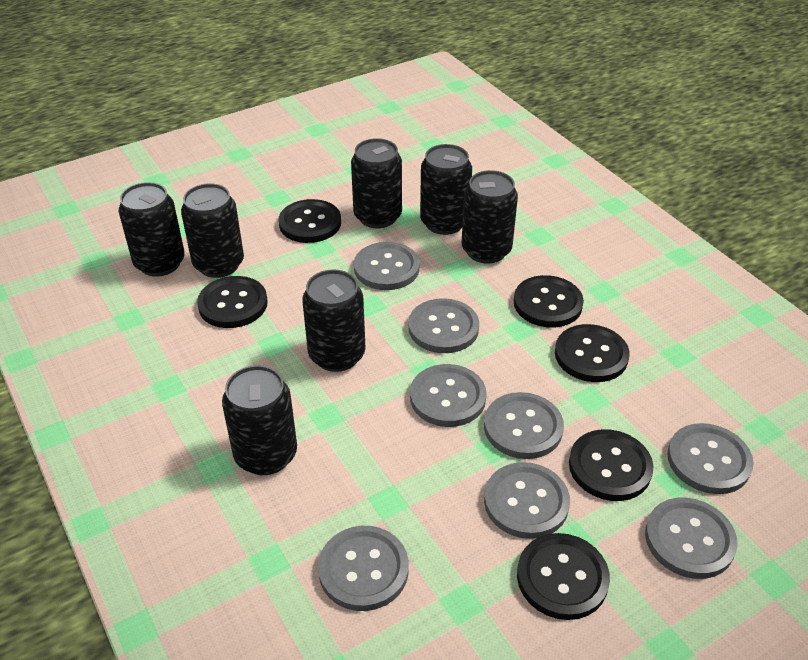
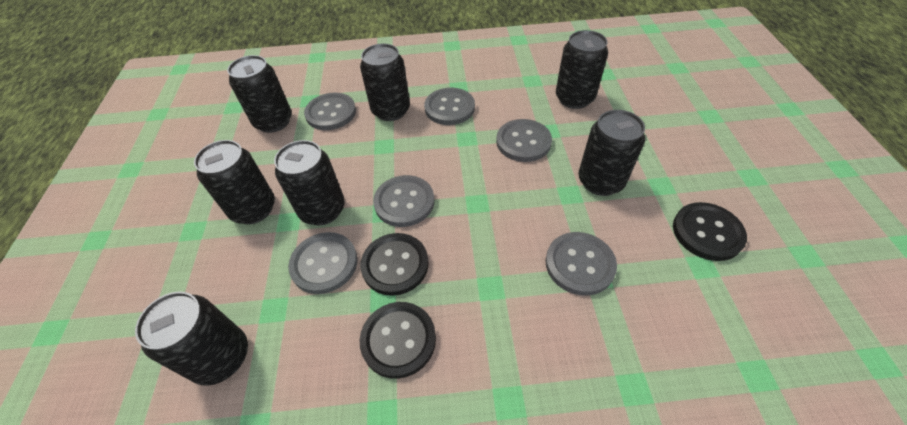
black button: [197,276,268,328] [278,199,341,243] [514,275,584,328] [517,533,610,620] [555,324,630,382] [569,429,653,501] = 6 -> [360,233,429,296] [360,302,436,379] [673,202,747,261] = 3
grey button: [318,526,409,611] [354,242,420,290] [408,298,479,353] [410,364,487,427] [484,392,564,459] [484,462,570,539] [645,498,738,579] [667,423,754,494] = 8 -> [288,232,358,294] [304,93,356,130] [373,175,434,227] [424,88,475,125] [496,119,552,162] [545,232,617,296] = 6

